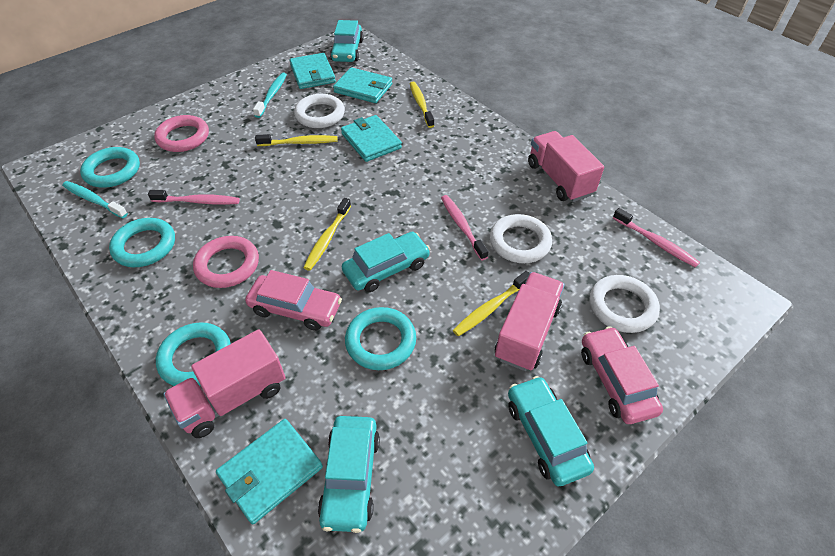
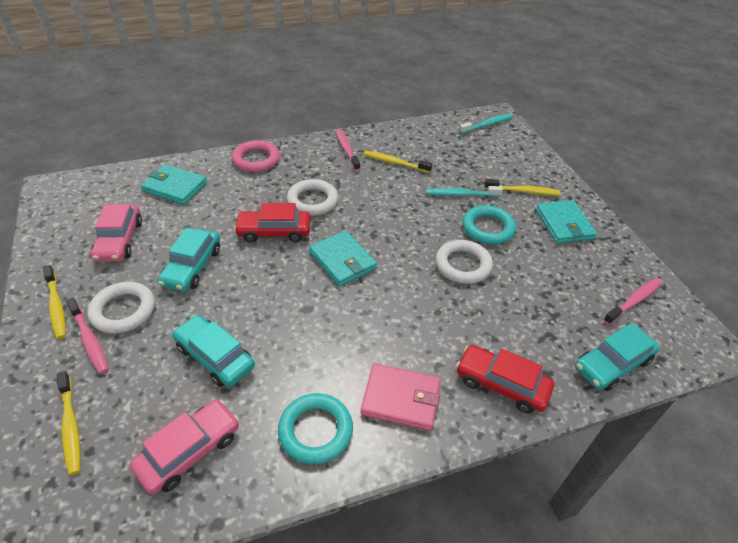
pink ring: [154,115,209,152] [193,236,259,288] = 2 -> [232,140,280,172] = 1
pink truck: [163,329,286,438] [495,272,565,371] [528,131,604,202] = 3 -> none = 0
pink wallet: none = 0 -> [361,364,441,431] = 1
red car: none = 0 -> [234,203,311,243] [456,345,554,413] = 2
turquoise car: [318,416,380,533] [330,20,363,62] [342,232,430,292] [508,376,594,486] = 4 -> [158,228,220,292] [172,315,255,387] [575,323,660,391] = 3
turquoise ring: [80,147,140,188] [109,218,175,267] [156,322,231,386] [345,307,416,370] = 4 -> [278,393,353,464] [462,205,516,244] = 2
turquoise wallet: [216,419,323,524] [290,53,336,89] [333,67,392,103] [341,115,402,162] = 4 -> [141,164,207,205] [309,230,377,286] [536,200,597,244] = 3

